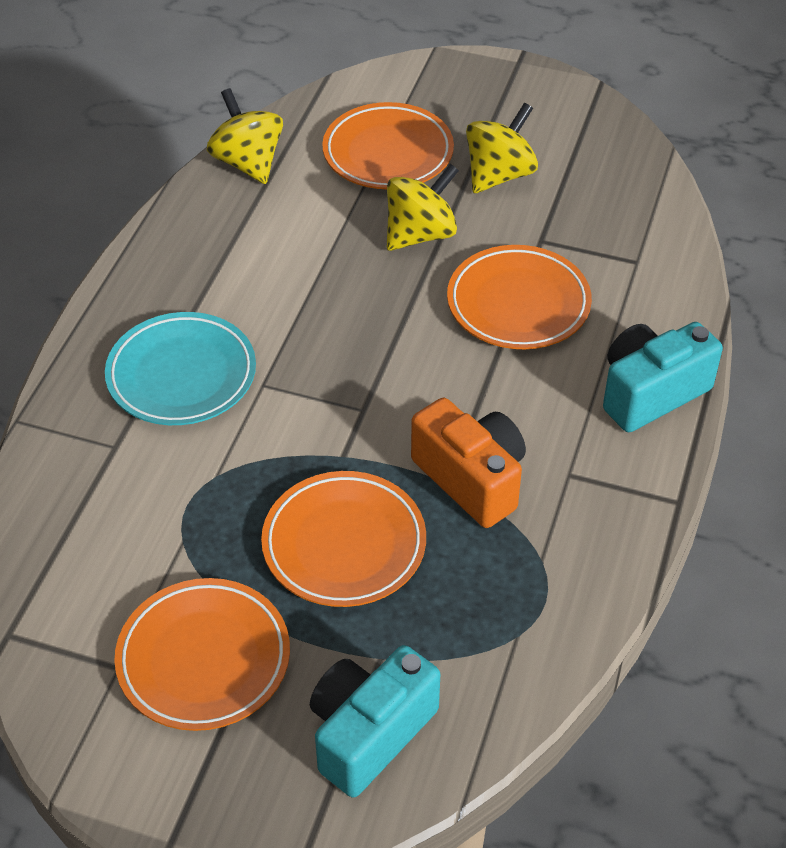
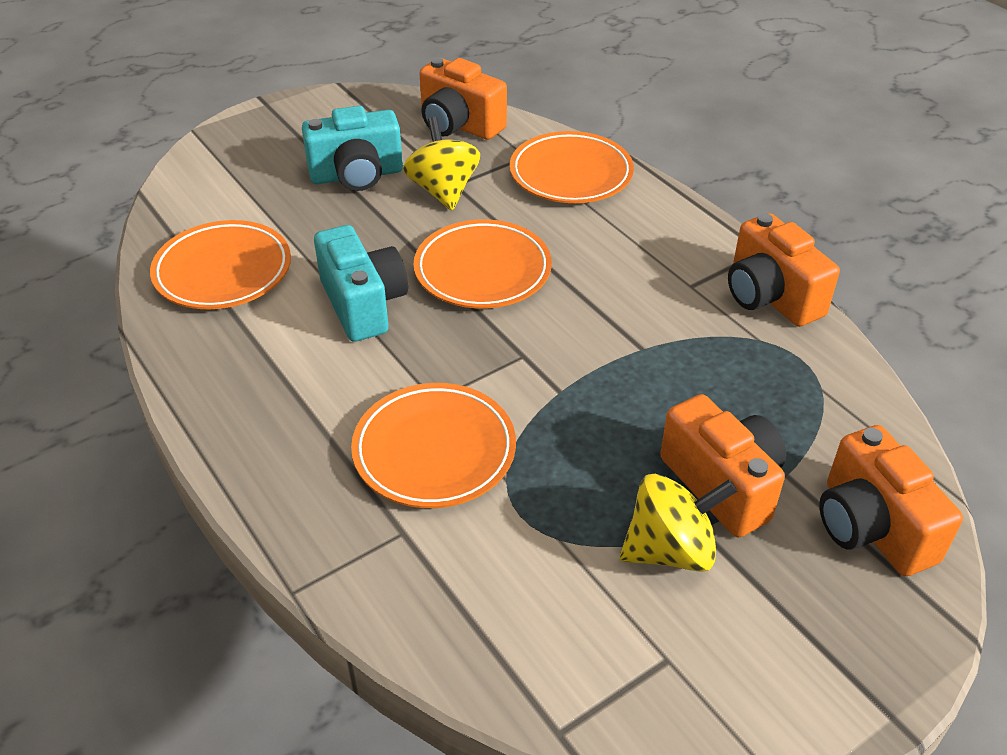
orange camera: [411,398,526,528] = 1 -> [419,57,507,140] [660,394,786,538] [728,213,840,327] [819,425,963,576] = 4
turquoise plate: [105,312,256,425] = 1 -> none = 0
yellow spinning top: [207,88,283,184] [387,164,459,251] [466,103,538,193] = 3 -> [403,117,480,210] [620,474,737,572] = 2

